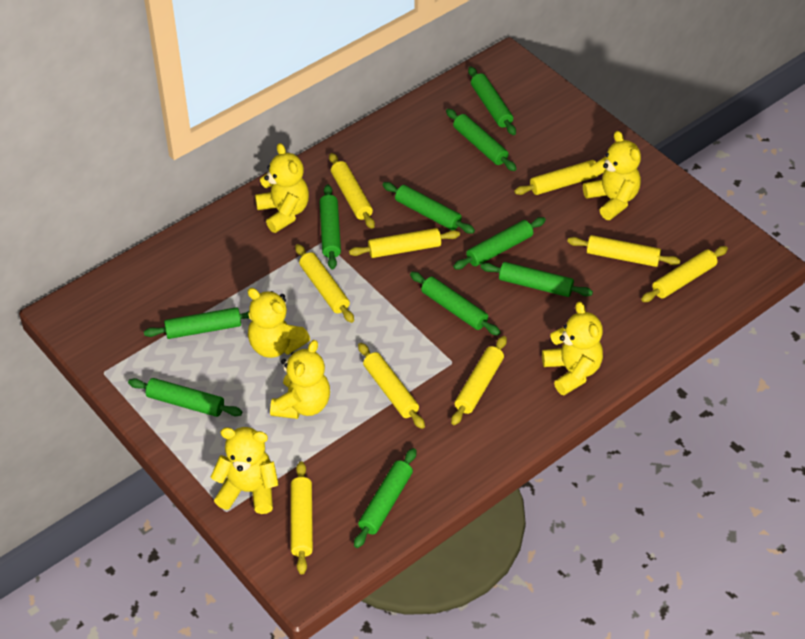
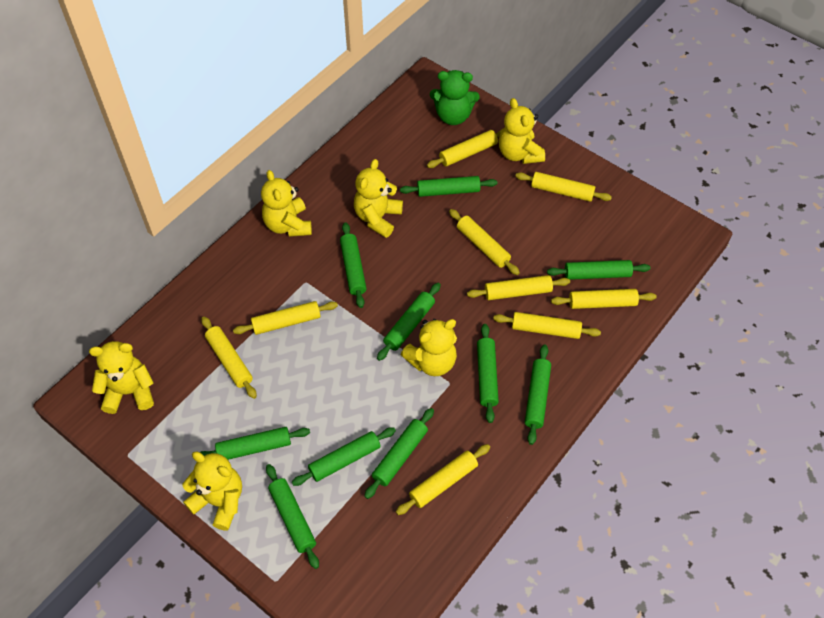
green teddy bear: none = 0 -> [430,70,480,125] = 1

